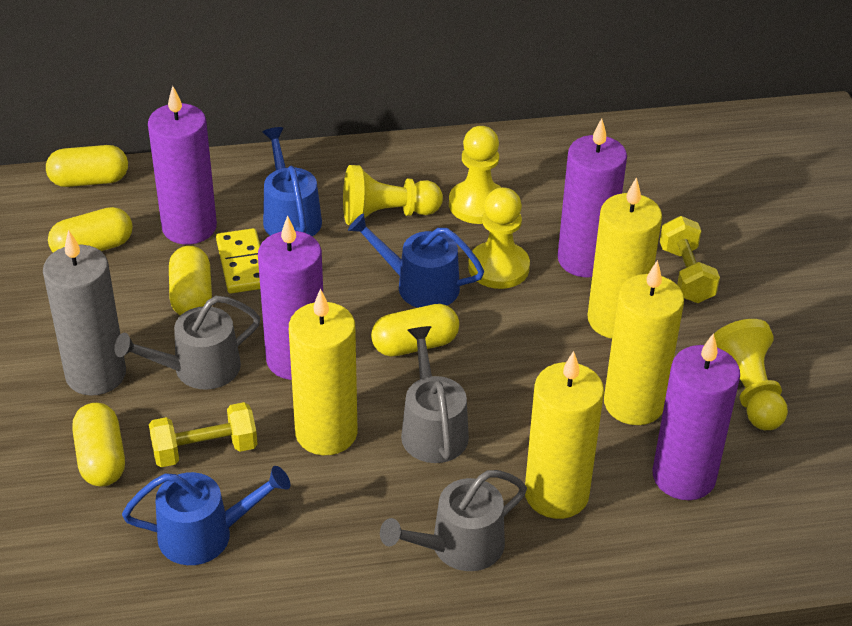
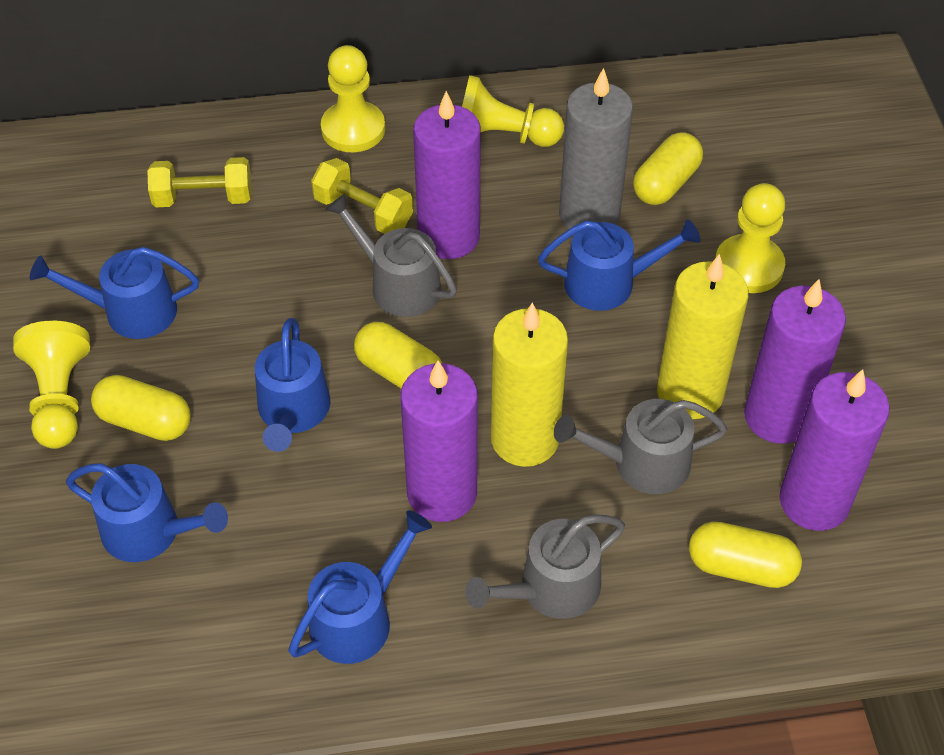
blue watering can: [122,466,290,565] [262,127,322,237] [348,213,484,308] = 3 -> [30,247,199,339] [66,463,228,562] [255,318,330,452] [288,510,432,664] [538,219,701,311] = 5
yellow candle: [289,289,358,455] [525,351,604,519] [587,177,662,339] [604,260,684,425] = 4 -> [491,303,568,467] [657,254,749,419] = 2
yellow capsule: [46,145,128,187] [48,207,133,253] [72,403,125,487] [169,246,212,316] [371,304,459,356] = 5 -> [91,375,191,441] [354,322,442,389] [633,132,703,205] [689,522,802,588] = 4
yellow domino: [216,228,260,293] = 1 -> none = 0

